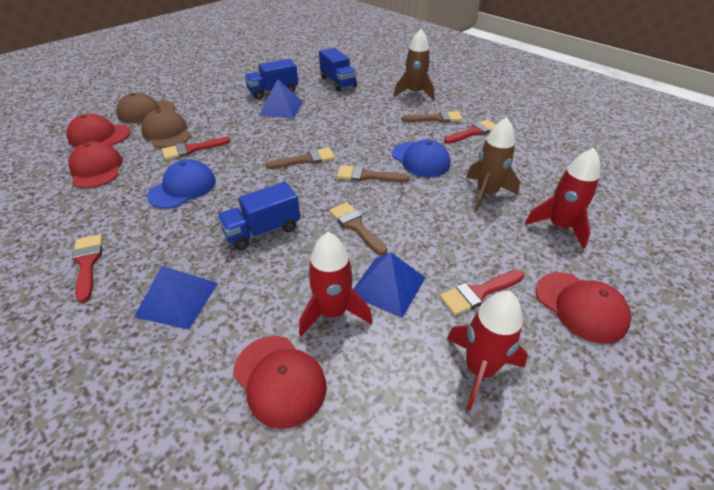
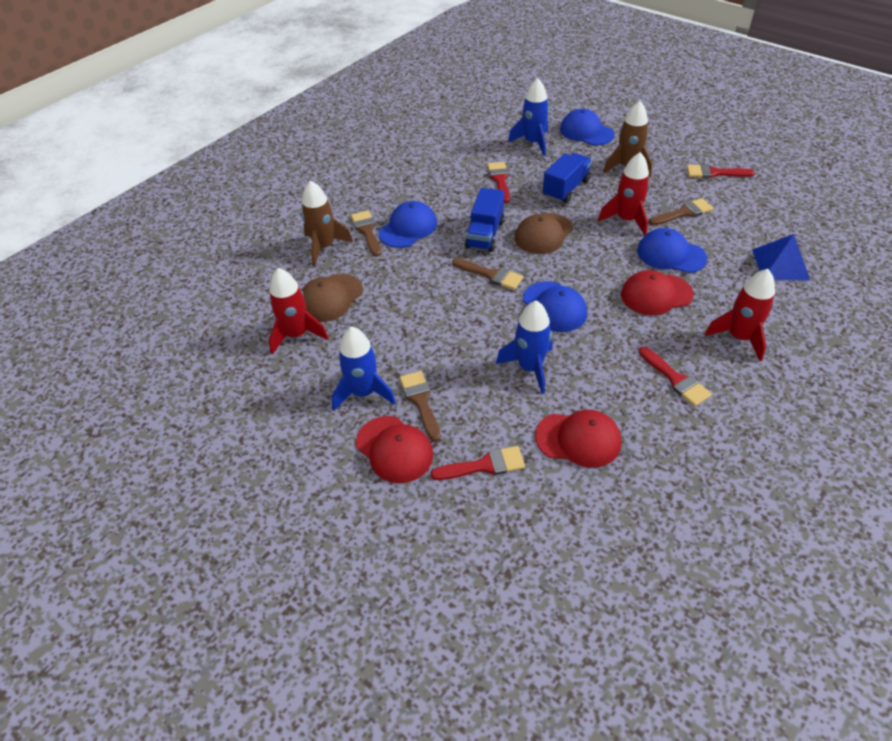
blue cap: [147,159,216,209] [392,140,451,177] = 2 -> [379,201,437,248] [523,281,587,332] [560,109,615,145] [637,228,707,273] = 4
blue pyramid: [134,266,218,330] [259,79,303,119] [353,252,426,318] = 3 -> [752,234,811,281] = 1
blue rocket: none = 0 -> [332,327,396,410] [496,300,552,394] [508,78,549,156] = 3
blue truck: [218,182,300,250] [244,59,298,100] [319,48,357,91] = 3 -> [465,188,504,252] [543,153,592,203] = 2
red cap: [67,114,131,147] [69,141,123,188] [233,336,326,429] [536,272,631,343] = 4 -> [356,416,433,483] [535,410,622,468] [621,270,694,315] = 3

